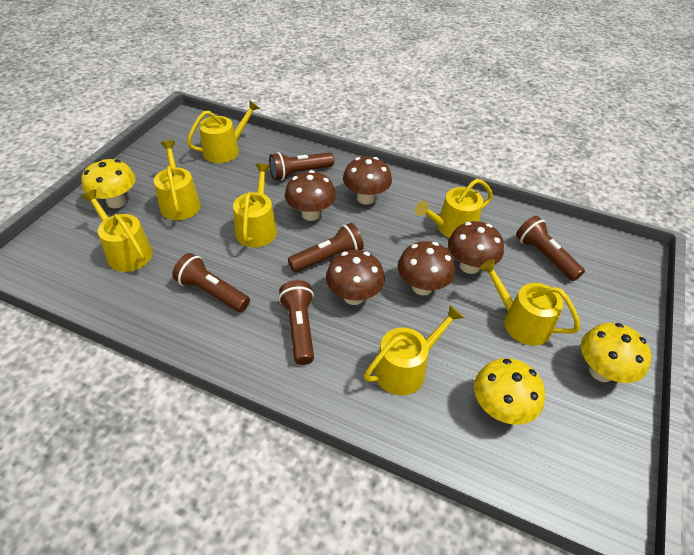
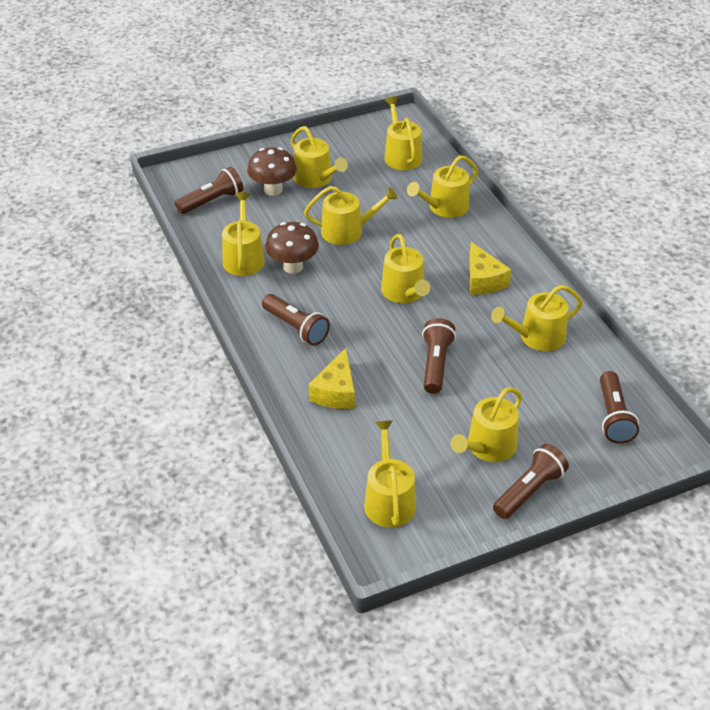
brown mushroom: [285,170,336,221] [326,250,385,305] [343,157,392,205] [398,241,455,296] [448,221,504,274] = 5 -> [247,147,297,196] [265,222,319,274] = 2
yellow cheese: none = 0 -> [309,348,355,409] [469,242,511,295] = 2
yellow mushroom: [81,159,136,208] [474,358,545,425] [581,323,651,383] = 3 -> none = 0
yellow watering can: [82,189,153,272] [154,140,201,220] [187,100,260,163] [233,164,277,247] [364,305,464,395] [415,179,493,238] [479,259,580,346] = 7 -> [222,192,265,276] [291,126,348,188] [304,186,398,245] [364,421,416,528] [381,234,430,303] [384,96,422,170] [407,155,478,218] [450,387,522,462] [491,285,583,351] = 9

